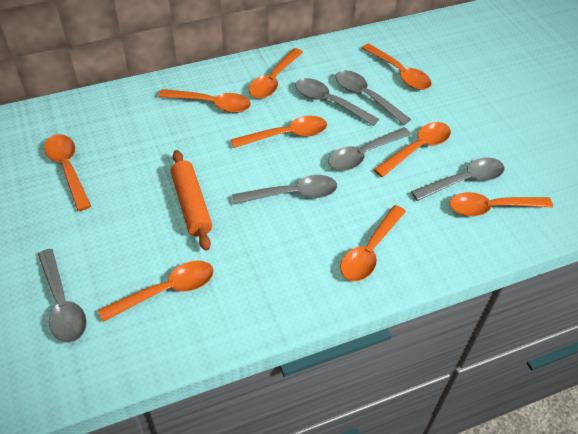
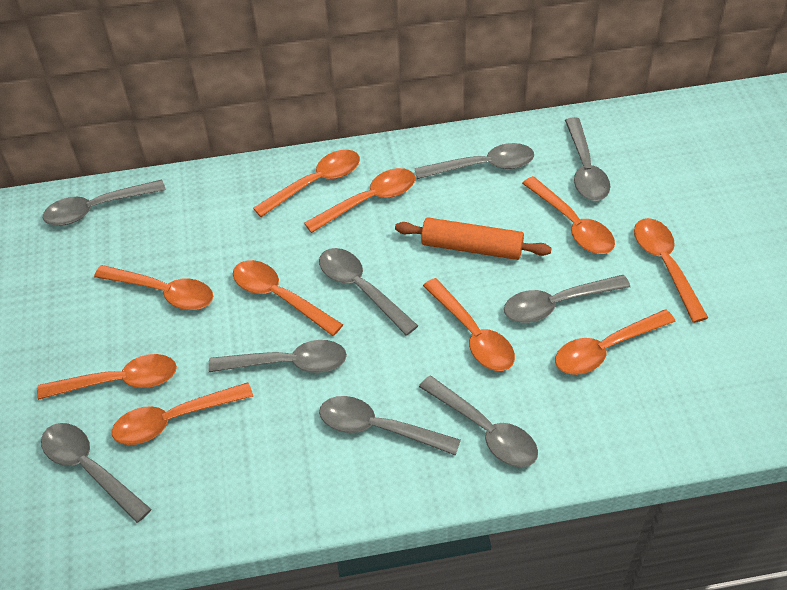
grey spoon: [38,249,87,343] [232,175,337,205] [295,78,379,126] [328,127,411,171] [335,70,411,125] [411,157,504,201] = 6 -> [41,423,151,523] [43,180,166,226] [208,340,347,373] [319,248,418,336] [319,396,461,456] [414,143,534,179] [419,376,538,467] [504,275,630,323] [565,117,610,201] = 9
orange spoon: [44,134,91,211] [98,261,214,322] [158,89,251,113] [231,116,327,148] [249,48,303,99] [340,205,406,281] [362,43,432,90] [373,122,451,177] [450,192,553,216] = 9 -> [37,354,177,400] [94,265,213,310] [112,382,253,445] [233,260,343,336] [253,150,360,217] [304,168,415,233] [423,278,515,371] [522,176,615,254] [555,309,676,375] [634,218,708,323] = 10

